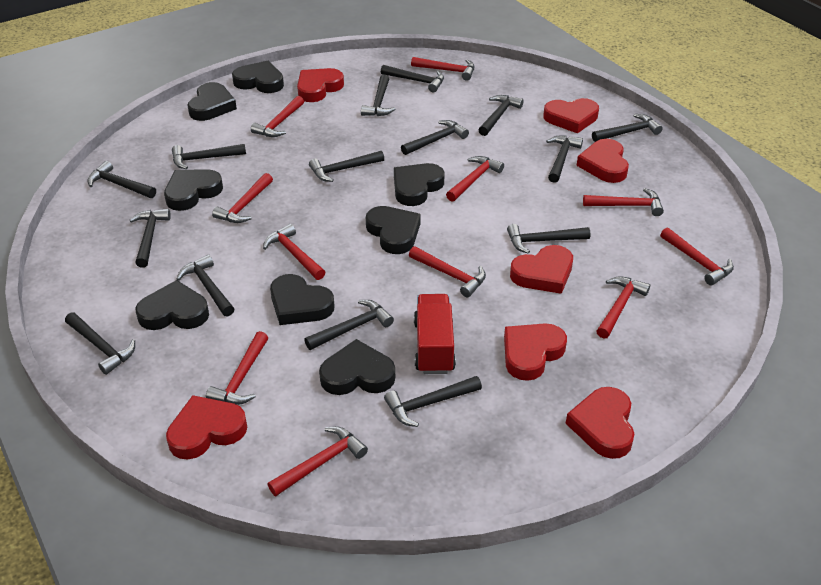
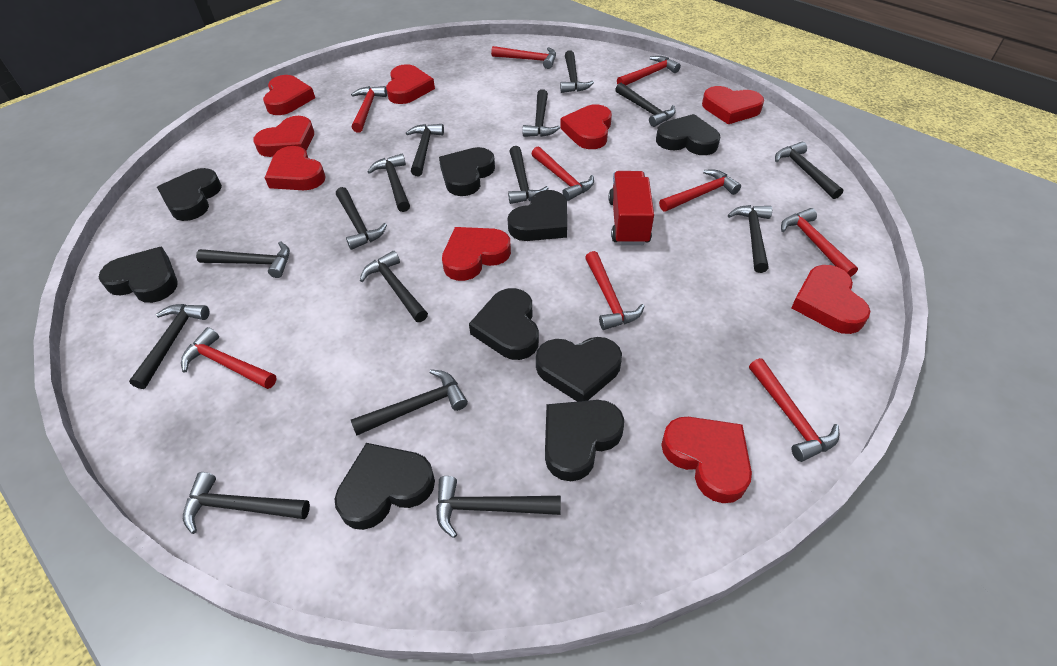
black heart: [136,280,209,330] [164,169,223,211] [187,82,237,121] [232,61,284,93] [270,274,334,325] [319,339,395,395] [366,206,421,254] [394,163,445,206] = 8 -> [98,247,178,303] [157,168,222,221] [335,443,435,530] [439,147,495,196] [469,288,539,360] [508,190,567,241] [536,337,622,402] [545,400,624,481] [656,114,720,155] = 9
red hammer: [206,331,268,405] [212,173,273,223] [251,96,304,137] [263,224,325,280] [267,426,368,496] [409,246,486,297] [411,57,475,81] [446,156,504,202] [583,188,664,216] [596,277,650,339] [660,227,734,286] = 11 -> [181,327,277,389] [351,86,387,132] [491,46,556,69] [531,147,594,201] [585,251,645,330] [617,56,681,85] [659,170,741,212] [749,358,839,462] [781,208,858,277] = 9
red heart: [166,395,247,460] [297,68,344,102] [504,323,567,381] [510,245,573,294] [543,98,599,133] [565,387,634,459] [576,139,629,183] = 7 -> [253,116,314,157] [263,75,315,115] [265,146,326,190] [386,64,435,104] [442,227,511,281] [560,104,612,149] [661,417,752,503] [702,86,764,124] [791,265,870,334] = 9

